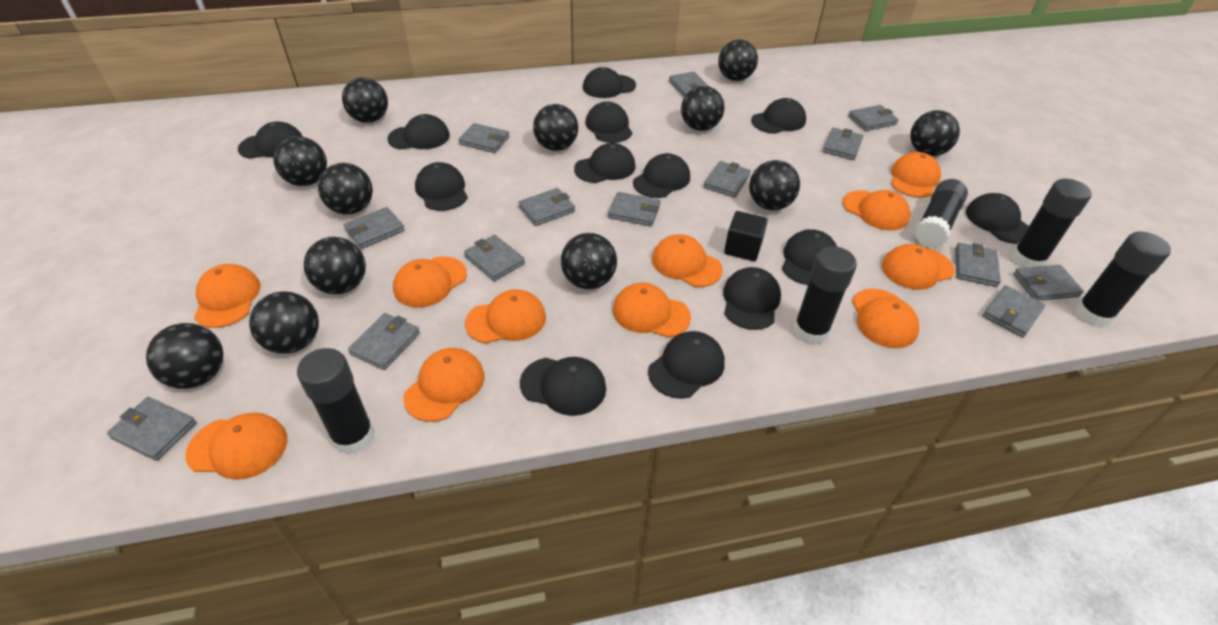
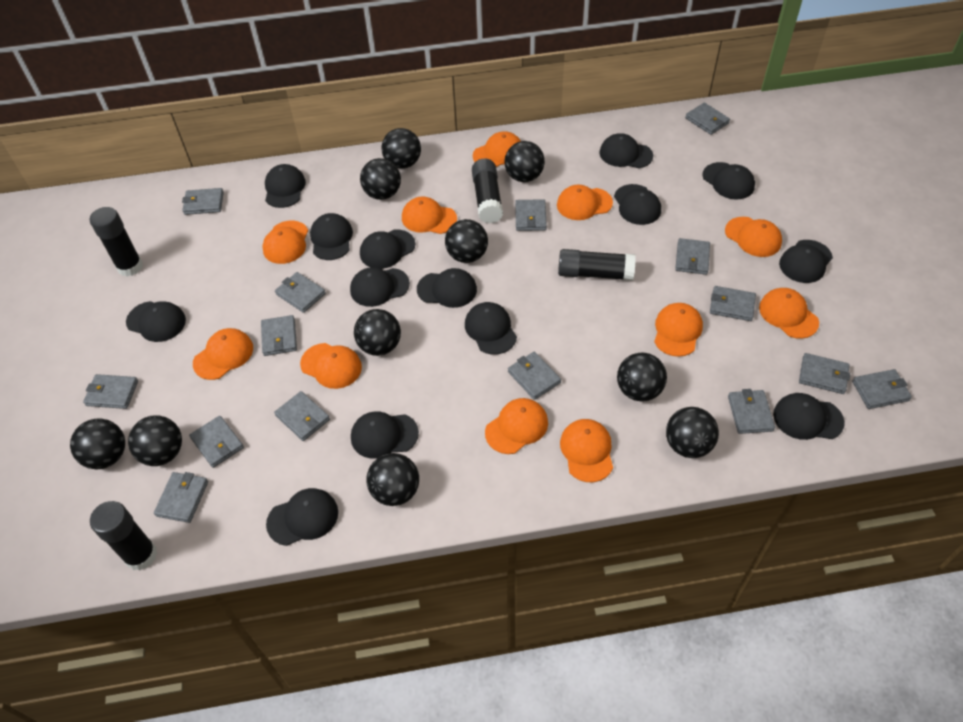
black ball: [146,323,224,389] [249,291,319,354] [273,136,327,186] [304,237,366,294] [318,163,373,214] [342,77,388,123] [533,104,578,151] [561,233,617,289] [681,86,725,131] [718,39,758,81] [749,160,800,211] [910,110,960,156] = 12 -> [70,418,125,469] [128,415,182,466] [354,309,401,356] [360,158,401,200] [366,453,419,506] [382,128,421,169] [445,219,488,263] [504,141,545,182] [617,352,667,402] [666,407,719,458] = 10
black cap: [238,121,303,159] [387,114,450,149] [415,162,468,211] [520,357,606,416] [574,143,635,183] [583,67,636,98] [585,101,632,143] [633,153,690,198] [648,331,725,399] [723,267,781,330] [751,98,806,134] [782,229,837,285] [966,193,1029,244] = 13 -> [126,301,186,342] [265,164,306,208] [266,488,338,546] [310,213,353,260] [350,267,410,307] [351,411,419,459] [360,230,415,269] [417,268,477,308] [465,302,517,355] [599,133,653,168] [614,184,661,225] [702,162,755,199] [773,393,845,440] [779,240,833,283] = 14
black cube: [724,211,768,261] = 1 -> none = 0
black glue stick: [297,348,375,454] [793,246,857,345] [915,179,968,248] [1011,179,1092,268] [1075,232,1171,327] = 5 -> [90,207,143,277] [90,501,157,570] [472,159,503,224] [558,249,636,281] = 4
grey wallet: [107,397,197,461] [344,207,405,249] [348,313,420,370] [458,123,509,153] [464,235,525,281] [518,188,575,226] [608,192,661,226] [669,72,708,97] [704,161,751,198] [823,128,863,160] [848,105,899,131] [955,243,1001,287] [983,285,1045,337] [1013,265,1084,301] = 14 -> [83,374,138,409] [154,472,208,523] [182,188,224,215] [189,416,244,468] [261,315,297,356] [274,391,330,441] [275,272,326,313] [508,352,561,400] [515,199,547,231] [675,238,710,275] [685,103,730,135] [710,286,756,321] [728,389,775,434] [799,353,850,394] [852,369,912,409] = 15

